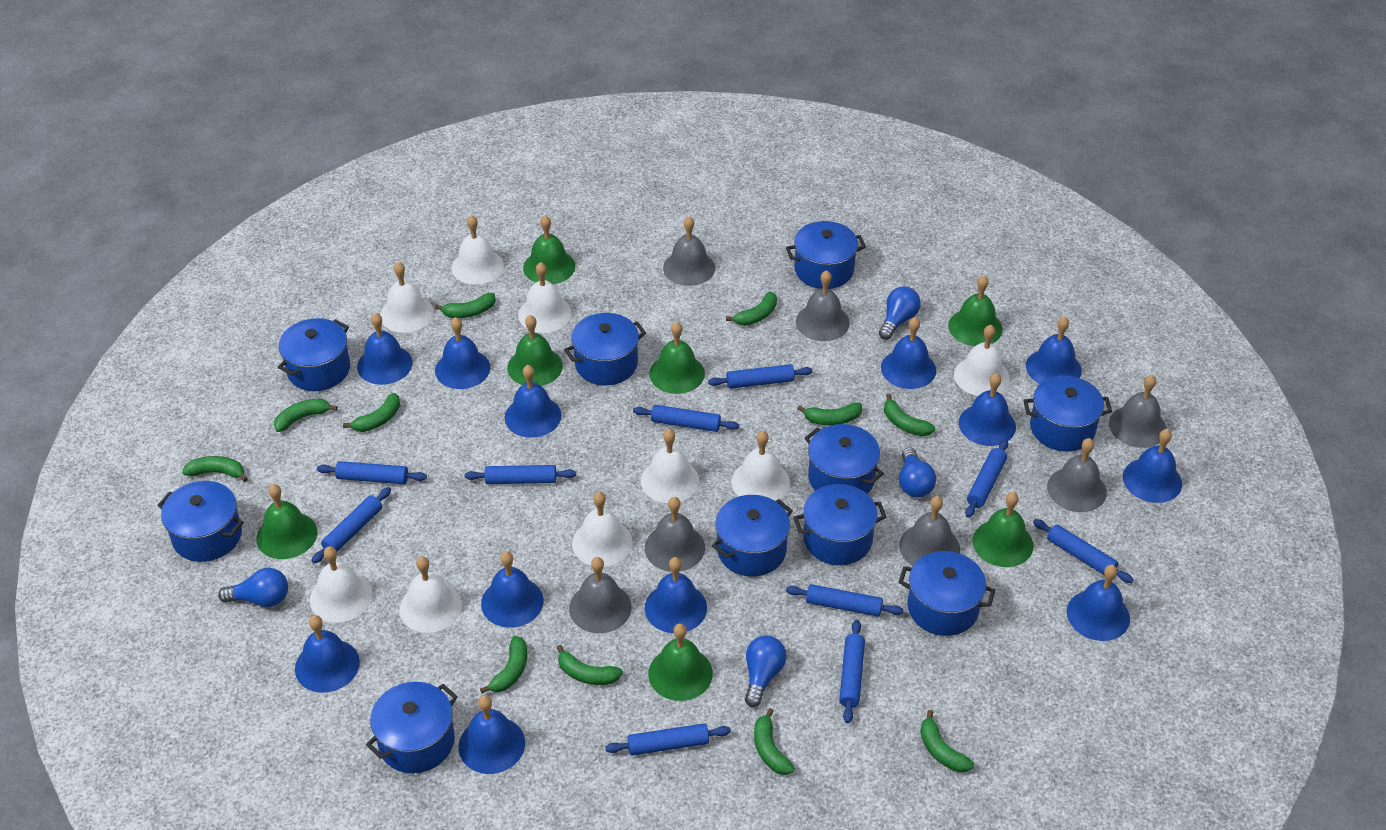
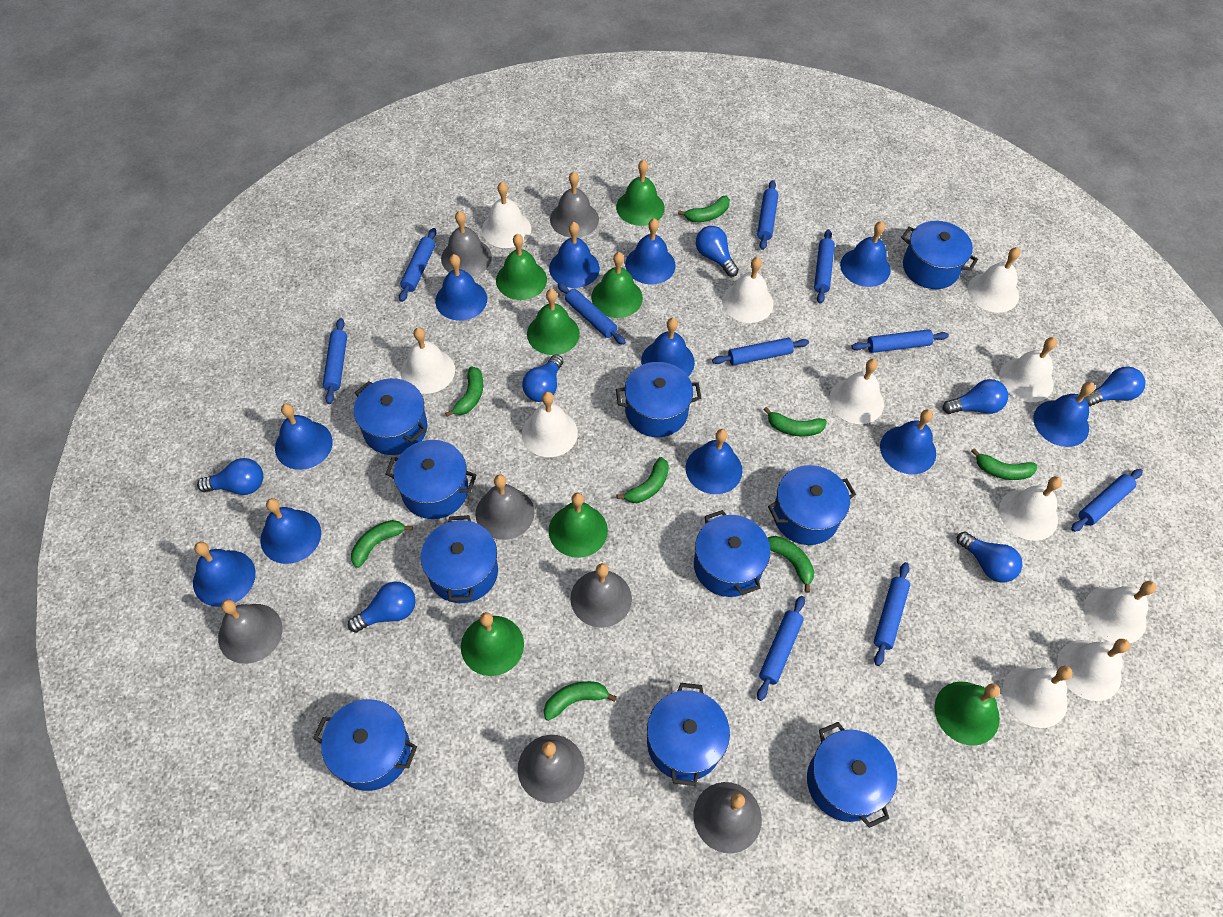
blue bell: [295,615,360,693] [357,313,413,385] [435,317,490,389] [458,695,525,774] [481,551,544,628] [505,365,561,438] [645,557,707,633] [881,317,936,389] [959,373,1016,446] [1026,316,1082,384] [1067,564,1130,641] [1123,429,1182,503] = 12 -> [193,542,256,607] [260,498,321,564] [275,404,333,470] [435,254,487,321] [549,222,600,288] [625,218,676,284] [641,318,695,376] [686,429,742,494] [840,221,891,287] [880,409,936,474] [1033,382,1095,447] = 11
blue light bulb: [218,568,288,607] [745,636,787,707] [879,287,921,340] [899,447,936,497] = 4 -> [197,458,263,495] [348,582,416,633] [522,354,564,402] [696,226,739,277] [943,379,1008,414] [957,531,1022,582] [1085,367,1146,407] = 7
green banana: [182,456,248,482] [274,398,338,432] [343,393,400,432] [435,293,496,318] [480,636,527,694] [556,645,623,685] [726,292,777,326] [754,708,795,775] [797,402,862,425] [884,394,935,436] [920,710,974,772] = 11 -> [351,520,413,568] [445,366,483,417] [544,681,617,721] [617,457,669,503] [678,196,730,222] [763,407,827,437] [768,536,814,593] [971,448,1037,480] = 8
white bell: [310,546,372,623] [380,262,434,333] [399,556,462,633] [452,215,504,285] [518,262,572,333] [572,492,633,567] [641,429,699,503] [731,431,790,501] [954,325,1010,396] = 9 -> [401,327,455,394] [482,182,531,248] [522,392,578,457] [722,257,774,323] [829,359,884,424] [968,247,1020,313] [999,337,1057,402] [999,476,1062,541] [1003,665,1073,728] [1057,639,1130,701] [1084,581,1156,643] = 11

